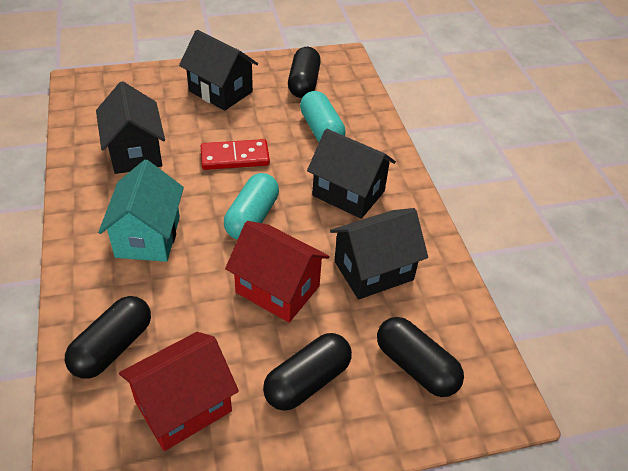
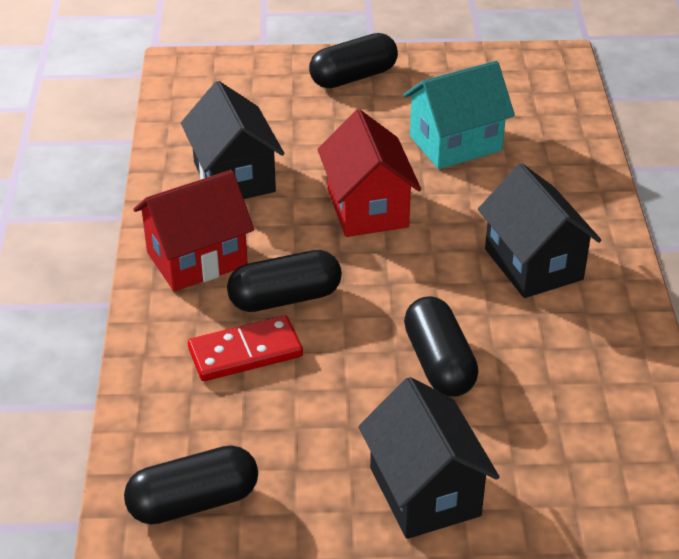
black house: [96,81,165,174] [179,30,258,111] [307,129,396,219] [330,208,428,300] = 4 -> [181,81,284,199] [358,377,499,539] [478,163,602,298] = 3
turquoise capsule: [224,173,279,240] [300,91,346,142] = 2 -> none = 0

